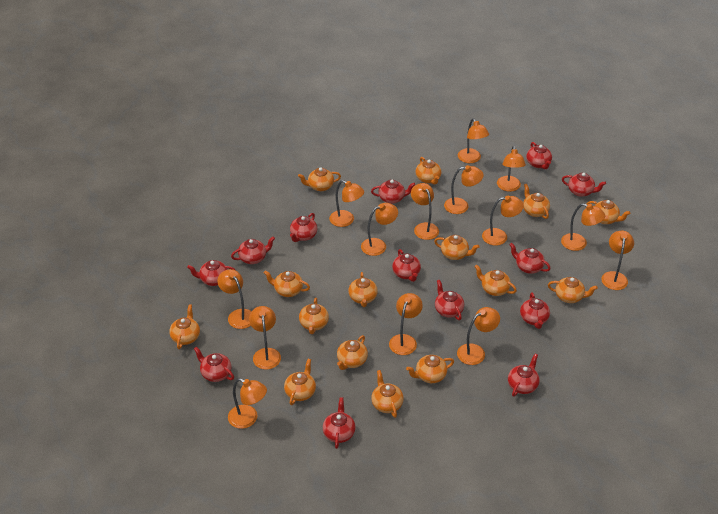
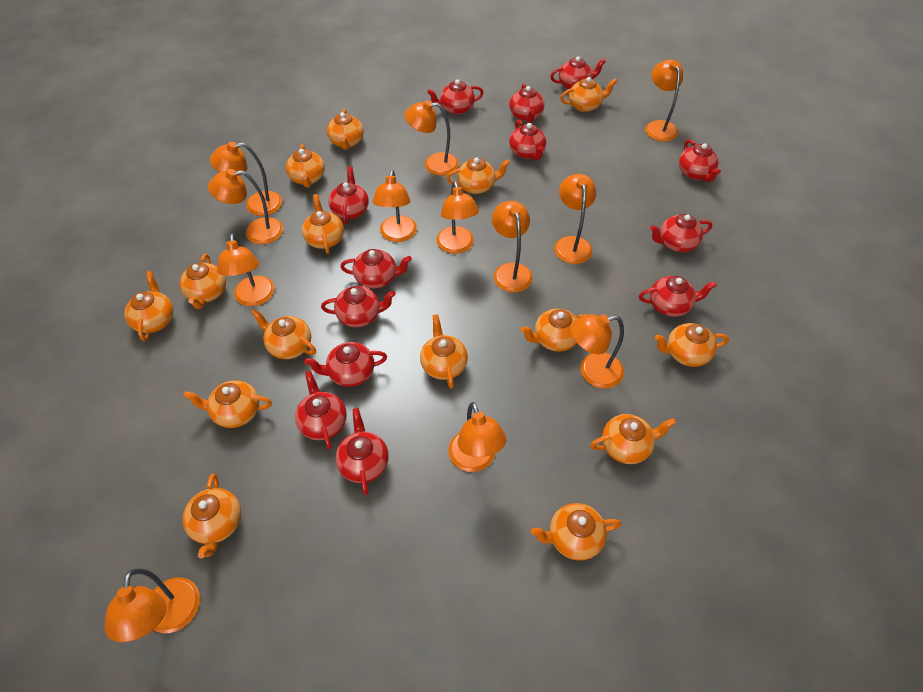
orange lamp: [217,269,252,329] [228,378,267,429] [249,306,281,370] [329,180,364,227] [361,203,398,256] [389,293,423,355] [411,183,439,240] [444,165,484,214] [457,307,500,365] [458,118,489,163] [482,196,524,246] [497,146,526,192] [561,203,605,251] [601,231,634,290] = 14 -> [105,568,200,642] [208,169,283,244] [210,142,282,216] [217,234,274,306] [372,170,417,242] [404,100,459,176] [436,181,479,254] [448,402,506,472] [492,201,533,292] [554,174,596,264] [570,314,624,389] [645,59,683,142] = 12

